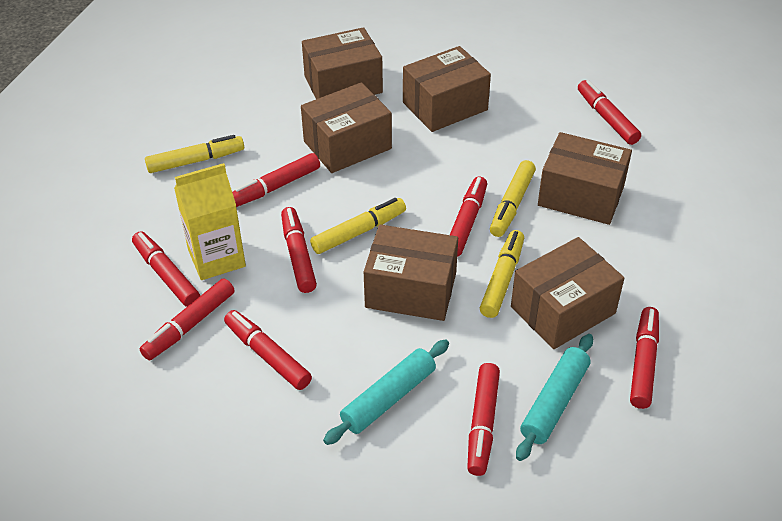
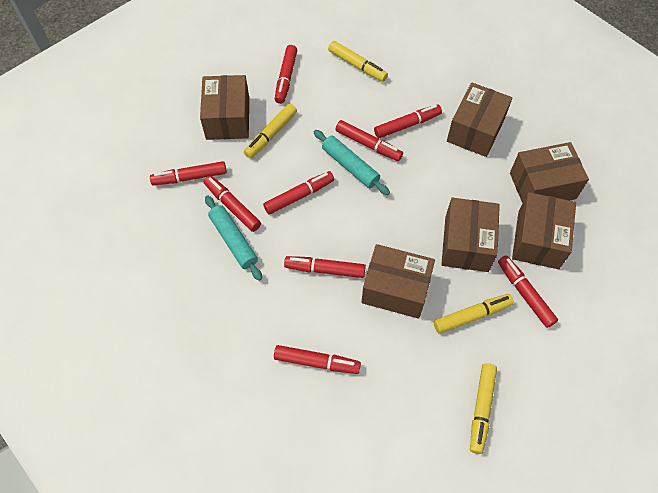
yellow carton: [174,163,246,280] = 1 -> none = 0

